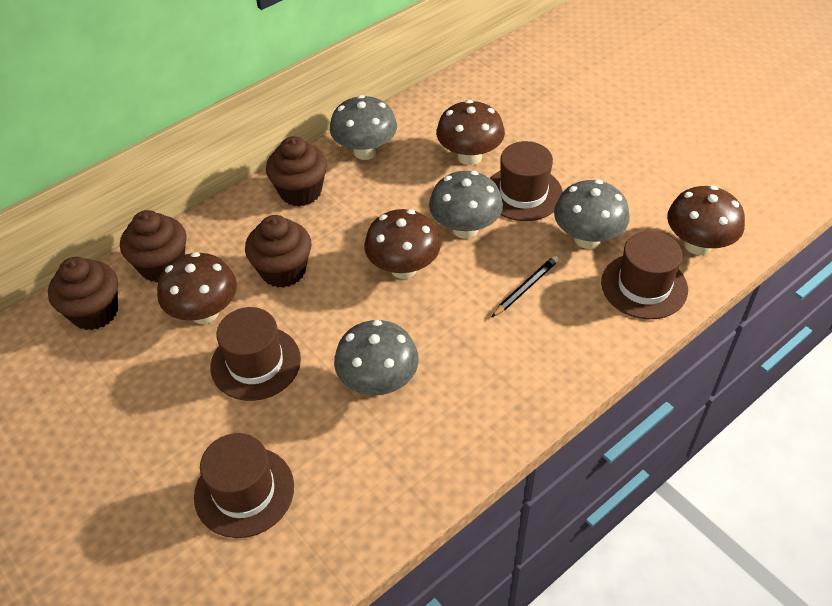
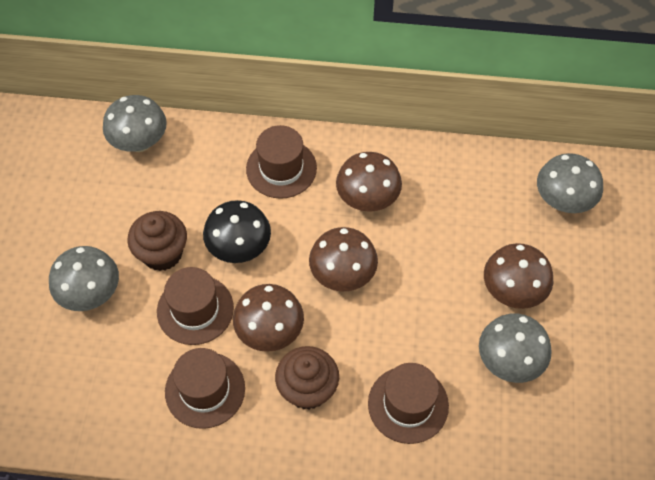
black mushroom: none = 0 -> [203,200,271,263] = 1
black pencil: [492,255,559,317] = 1 -> none = 0
brown cupcake: [48,257,118,330] [120,210,187,283] [245,215,311,288] [266,136,327,206] = 4 -> [128,211,187,271] [275,346,339,410] = 2

